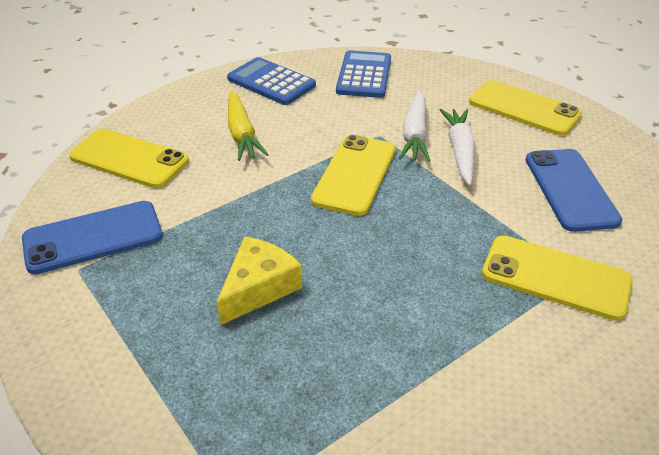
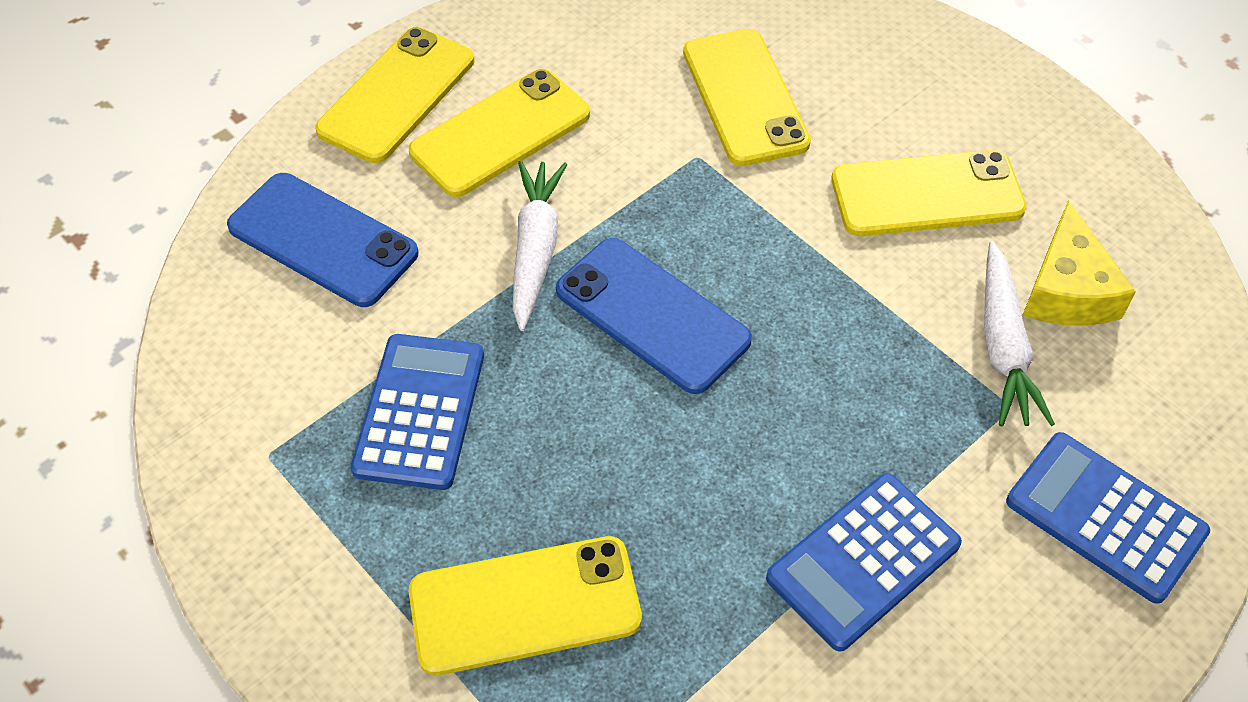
blue calculator: [227,57,316,105] [336,50,391,98] = 2 -> [351,334,484,490] [766,473,962,652] [1006,432,1210,604] = 3
yellow carrot: [228,91,269,161] = 1 -> none = 0
yellow phone: [69,129,189,188] [311,135,395,216] [469,80,582,136] [482,236,632,321] = 4 -> [315,27,474,163] [409,69,590,197] [409,536,642,676] [683,29,811,166] [831,150,1027,236] = 5

